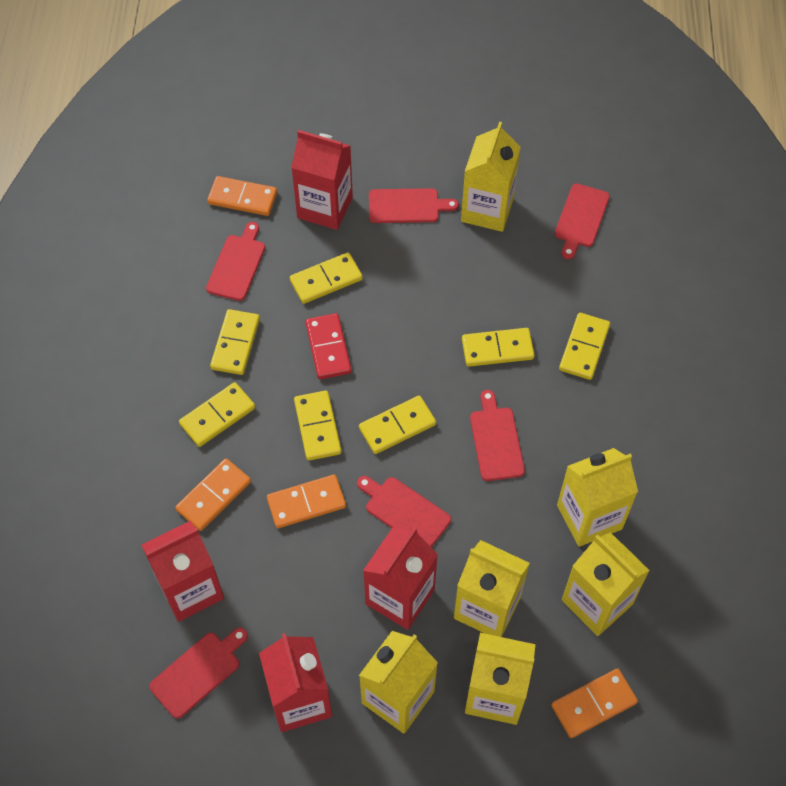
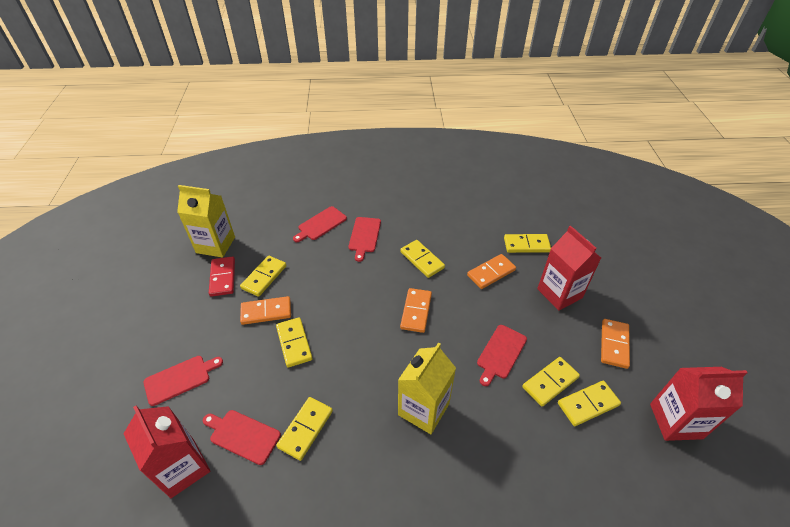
red carton: [141,521,224,622] [259,633,332,732] [291,130,353,230] [363,527,438,630] = 4 -> [123,406,210,498] [537,226,601,311] [650,367,748,441] = 3
red cutting board: [149,628,248,719] [206,222,265,301] [357,476,451,548] [369,188,459,223] [470,390,525,481] [555,183,610,259] = 6 -> [143,356,223,406] [203,410,281,465] [293,206,347,242] [348,217,381,262] [477,325,527,386] = 5
yellow carton: [359,631,438,733] [454,540,530,637] [461,122,521,232] [465,633,535,725] [557,448,638,547] [562,532,650,636] = 6 -> [177,185,235,258] [398,343,456,434] = 2

